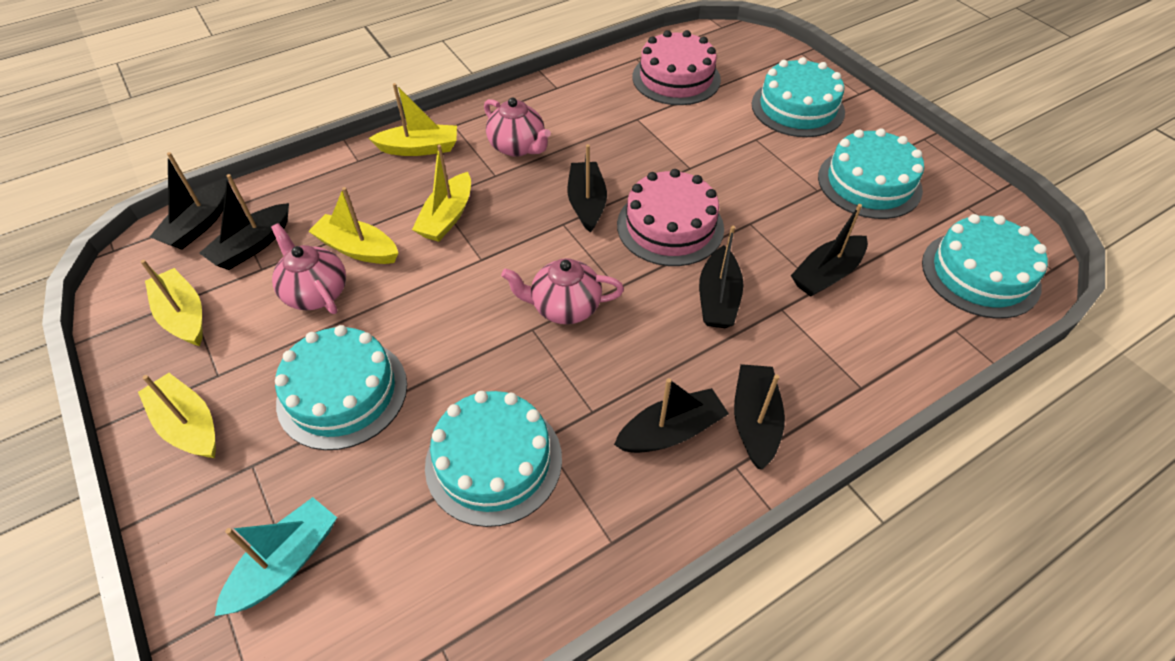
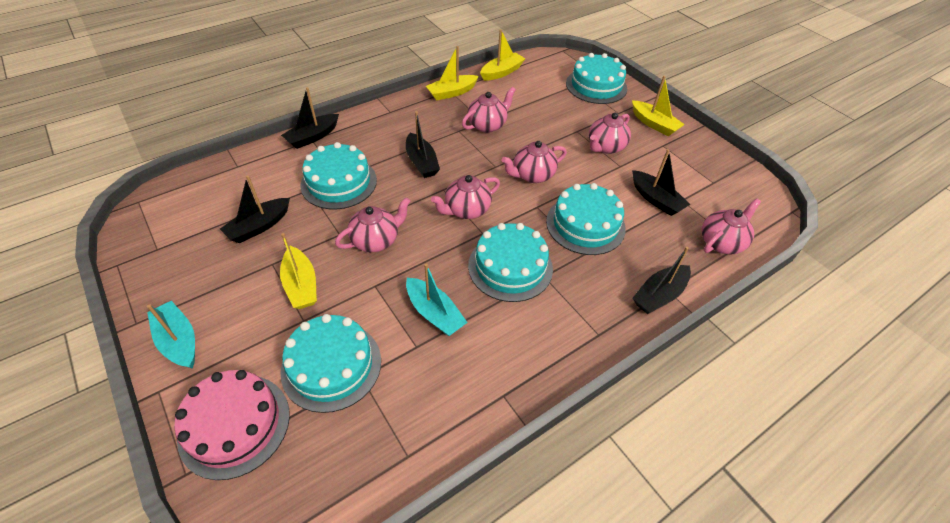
black boat: [150,152,227,250] [199,174,289,270] [568,144,607,233] [614,378,729,453] [699,226,743,328] [734,364,785,469] [791,204,868,297] = 7 -> [220,175,290,243] [281,87,339,149] [406,111,440,178] [632,149,690,216] [632,247,691,314] = 5
pink cake: [617,169,724,266] [632,30,721,105] = 2 -> [174,370,290,480] = 1
pink teapot: [271,223,346,314] [484,98,551,157] [501,258,624,324] = 3 -> [335,197,411,252] [431,175,500,219] [462,87,516,133] [502,141,567,183] [589,113,631,154] [702,198,761,254] = 6
turquoise boat: [215,497,337,616] = 1 -> [147,301,195,369] [406,263,468,336] = 2
yellow boat: [138,373,216,458] [140,260,203,346] [308,187,398,264] [369,83,457,156] [412,145,471,242] = 5 -> [280,233,317,309] [426,46,479,101] [480,29,525,81] [632,76,685,136] = 4

